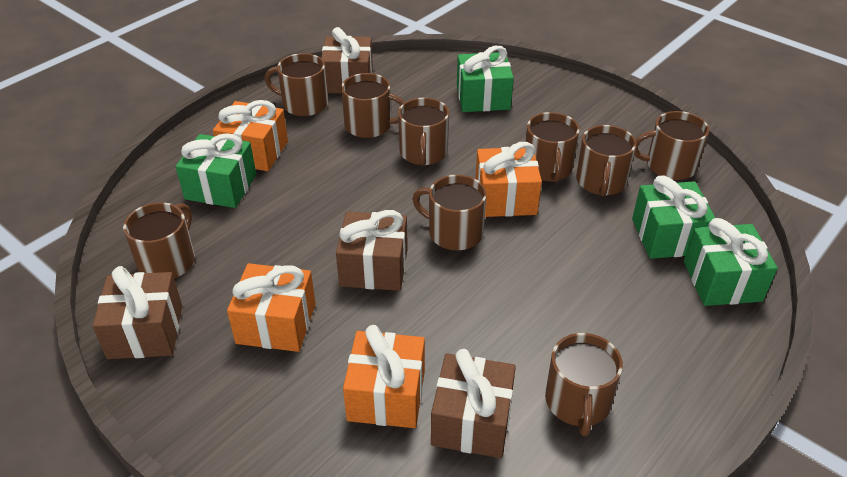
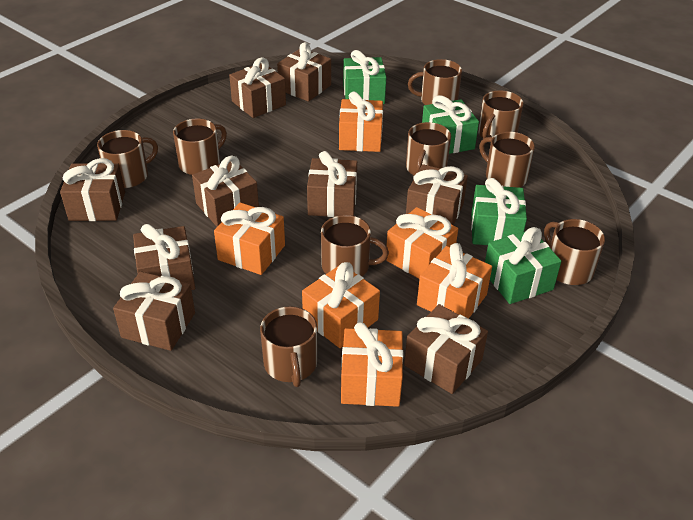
brown gift: [92,266,182,359] [321,27,373,93] [336,210,408,291] [431,349,516,458] = 4 -> [60,158,125,221] [113,271,195,351] [133,224,195,290] [192,156,259,227] [229,57,286,118] [277,42,331,102] [307,151,357,217] [404,304,488,394] [406,164,468,225] = 9
orange gift: [213,100,288,171] [227,263,316,352] [343,325,425,428] [476,142,542,217] = 4 -> [214,203,285,275] [302,262,380,348] [339,92,383,152] [341,322,403,407] [386,207,458,279] [417,243,492,319] = 6

